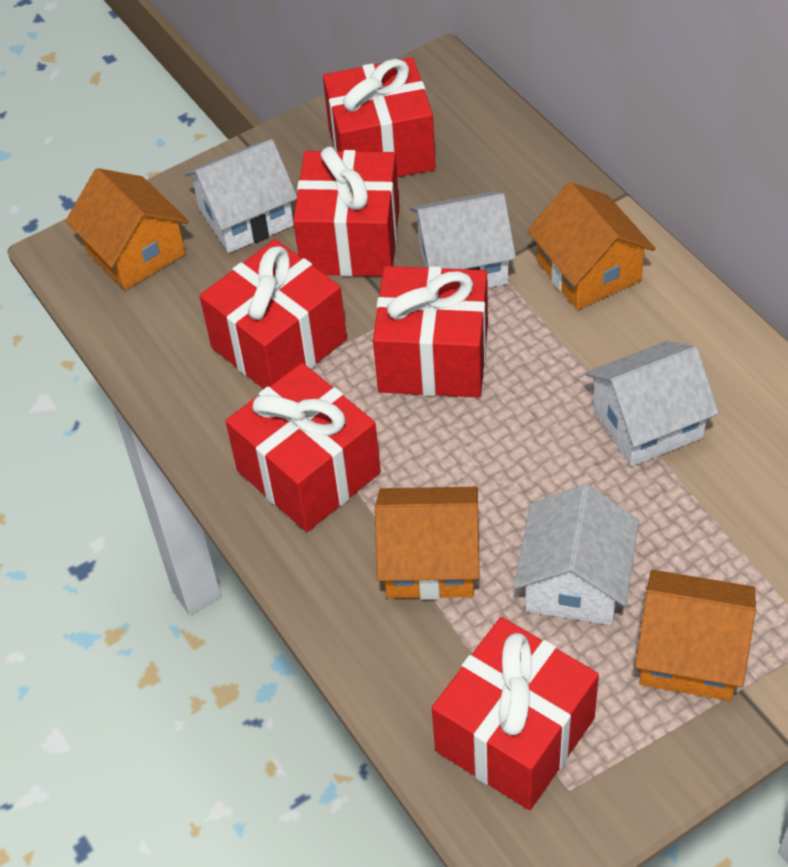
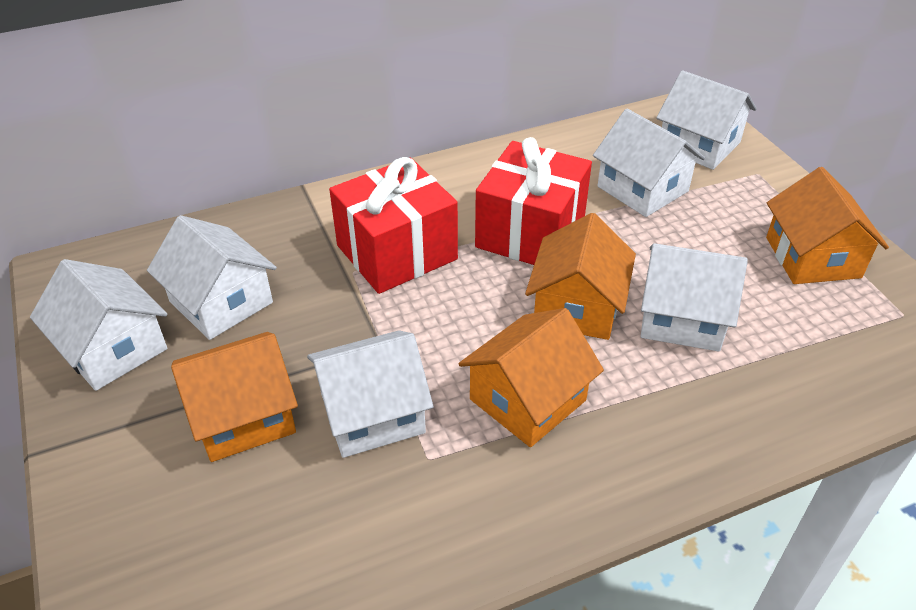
red gift: [200,239,347,389] [225,363,381,532] [293,147,399,276] [323,57,436,177] [373,266,488,398] [432,617,599,810] = 6 -> [329,157,458,294] [475,137,592,265] = 2
white house: [184,139,297,253] [410,192,516,288] [514,484,639,625] [585,341,719,466] = 4 -> [30,259,167,391] [147,215,277,340] [307,330,433,458] [593,109,705,217] [641,243,748,352] [656,70,757,170] = 6

